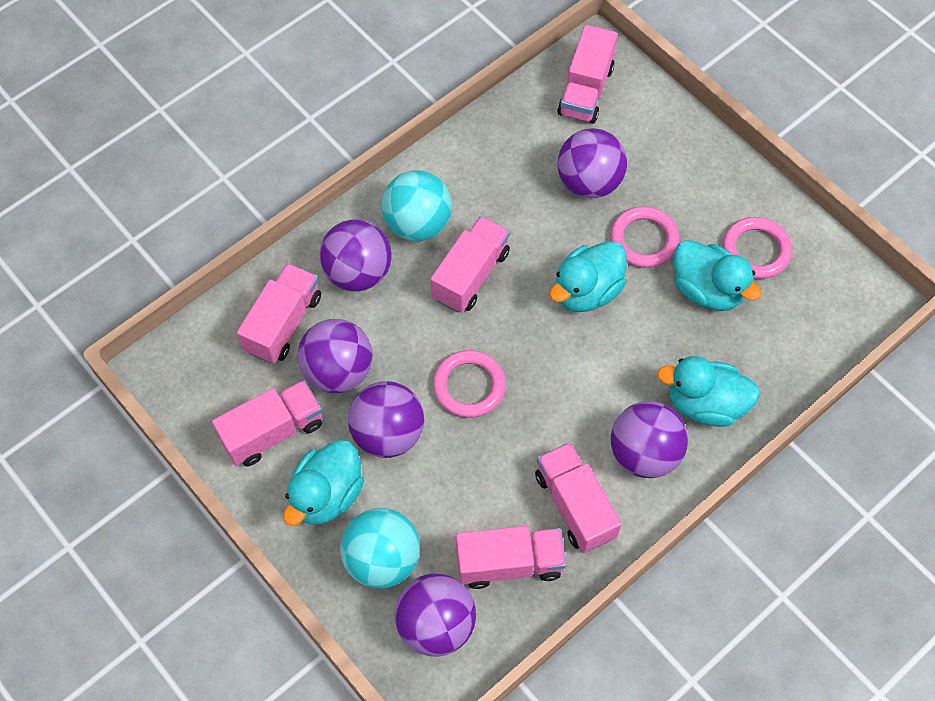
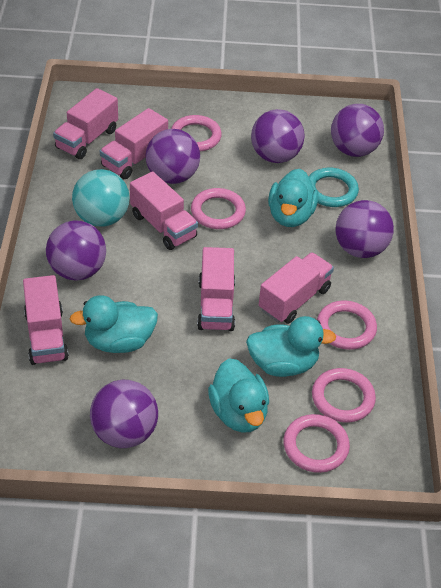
pink ring: [433,350,506,418] [610,206,679,268] [723,217,792,279] = 3 -> [171,115,222,151] [191,188,246,229] [283,414,350,473] [312,368,376,422] [317,300,377,350] = 5
turquoise ball: [340,508,420,589] [381,170,452,241] = 2 -> [72,169,130,227] = 1
turquoise ring: none = 0 -> [308,168,359,207] = 1

